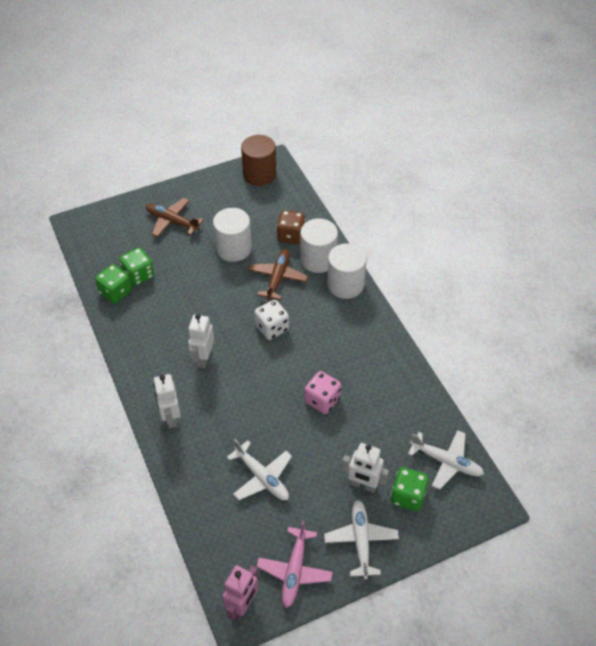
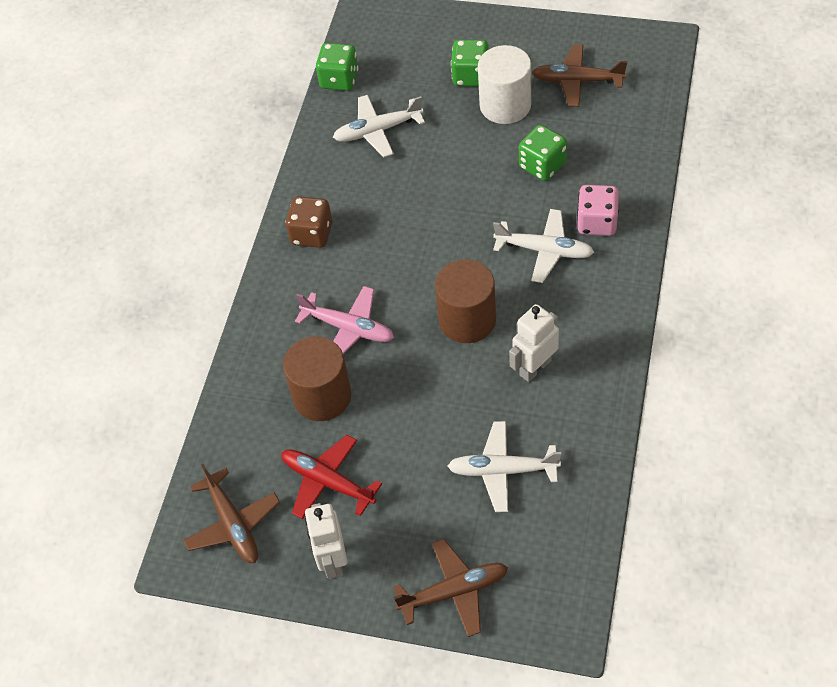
brown cylinder: [241,135,276,186] = 1 -> [283,336,351,421] [435,259,496,343] = 2
brown plane: [146,198,203,237] [248,249,308,301] = 2 -> [183,464,280,563] [393,539,508,637] [532,44,627,107] = 3
pink robot: [222,565,258,620] = 1 -> none = 0
red plane: none = 0 -> [281,435,382,519] = 1
white cylinder: [213,208,252,262] [300,218,338,273] [327,243,367,299] = 3 -> [478,45,531,124] = 1
white dice: [254,300,289,340] = 1 -> none = 0
white robot: [153,374,181,428] [188,314,214,368] [342,443,389,493] = 3 -> [305,503,347,579] [509,304,559,382] = 2

